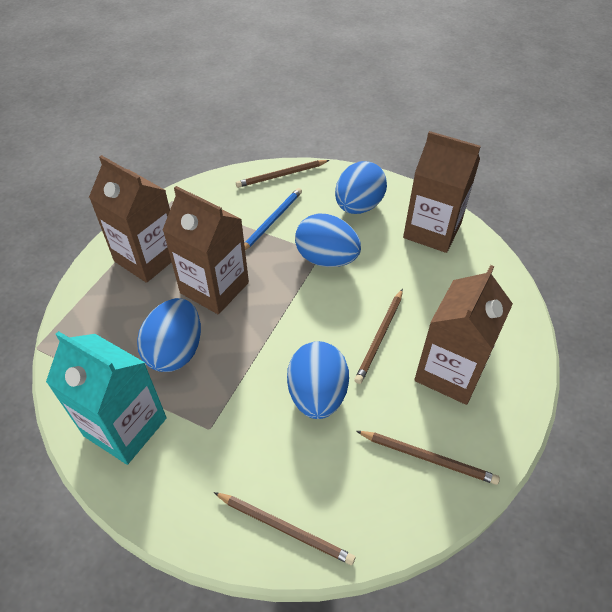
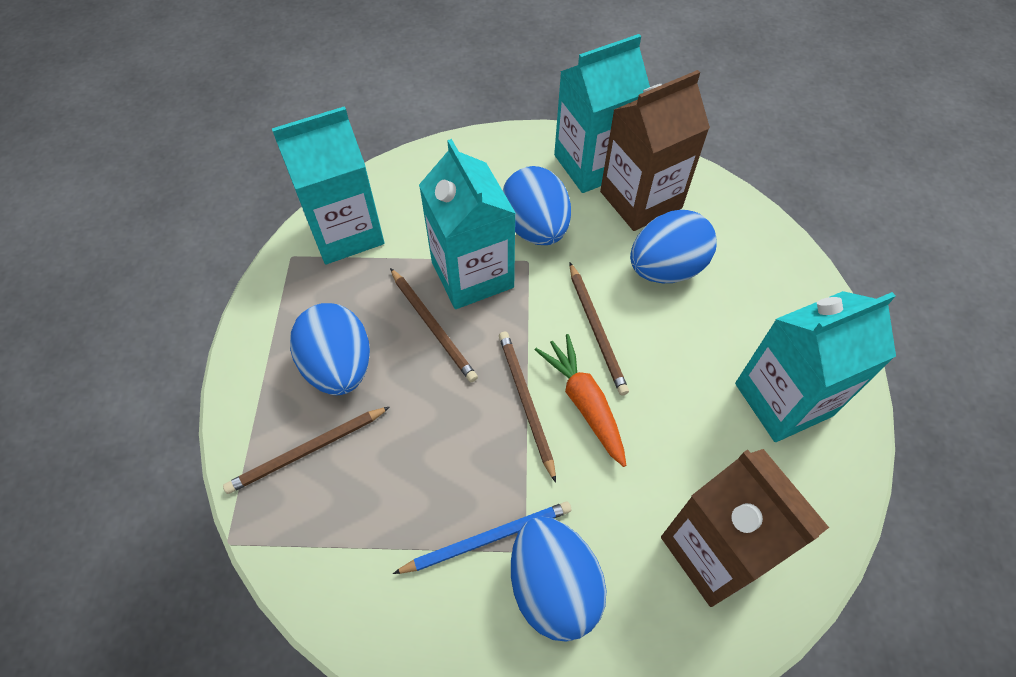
brown carton: [89,155,171,283] [163,186,249,314] [403,131,481,253] [414,265,513,405] = 4 -> [600,70,710,231] [661,449,829,607] = 2
orange carrot: none = 0 -> [535,334,626,467] = 1
turquoise carton: [46,331,167,465] = 1 -> [272,106,384,264] [419,139,516,309] [554,34,650,193] [735,291,896,442] = 4

